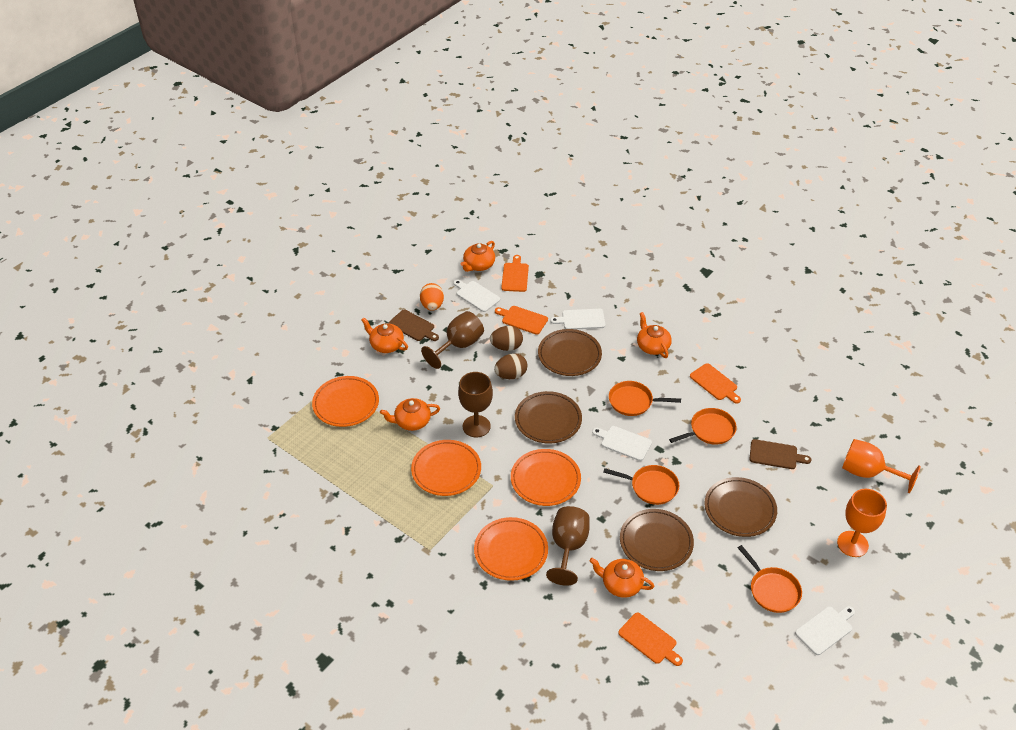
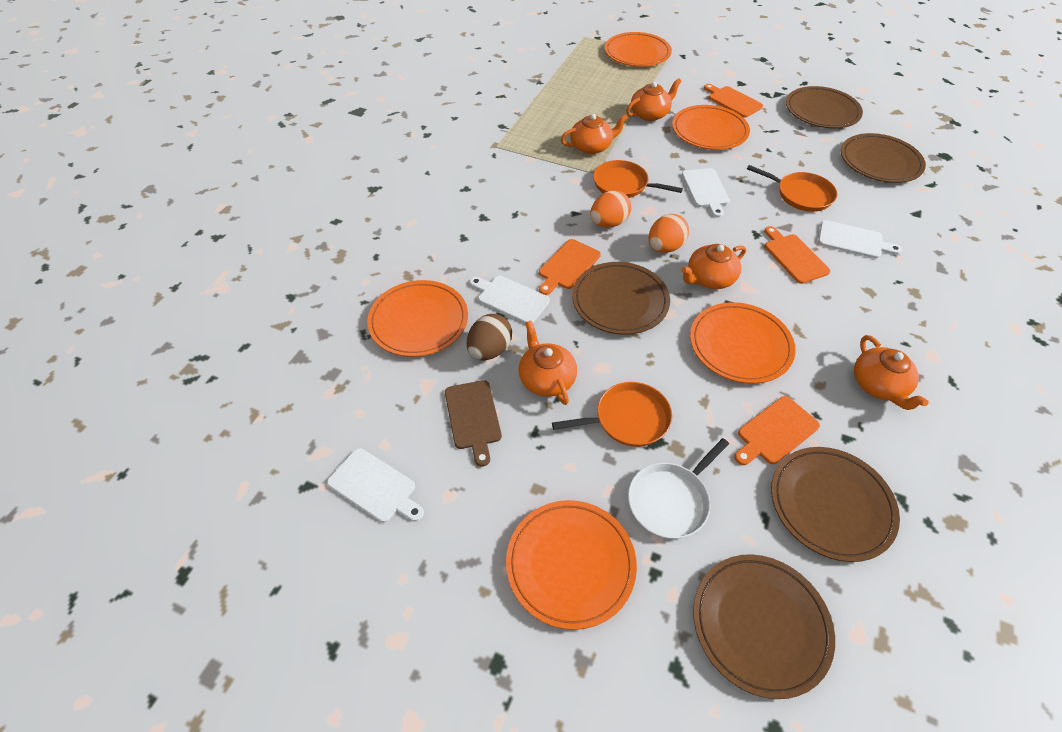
brown cutting board: [389,310,439,341] [749,439,811,469] = 2 -> [445,380,502,467] = 1
brown egg: [490,326,523,351] [494,354,527,379] = 2 -> [467,314,512,361] = 1
brown goblet: [421,311,484,369] [458,372,493,437] [546,506,590,586] = 3 -> none = 0
brown plate: [515,391,582,444] [538,329,602,376] [620,509,694,571] [705,477,777,537] = 4 -> [572,262,670,335] [693,554,835,699] [771,447,900,562] [786,86,863,128] [841,133,926,183] = 5
orange egg: [420,283,444,311] = 1 -> [590,190,631,228] [649,214,689,253] = 2
orange goblet: [837,489,887,557] [842,439,921,493] = 2 -> none = 0
orange pan: [603,465,679,505] [609,381,681,416] [669,408,737,445] [738,545,802,613] = 4 -> [552,382,672,447] [593,160,683,198] [747,165,837,212] = 3
orange plate: [312,376,379,427] [411,440,481,496] [474,517,548,581] [511,449,581,506] = 4 -> [367,280,468,357] [506,500,637,630] [605,32,672,67] [672,105,750,150] [690,302,796,384] = 5
white pan: none = 0 -> [628,438,729,539] = 1

